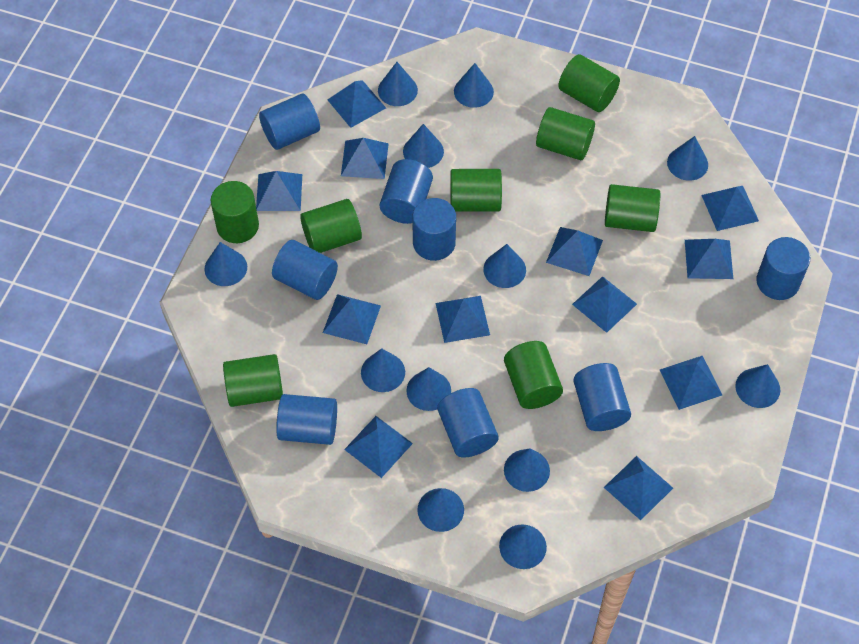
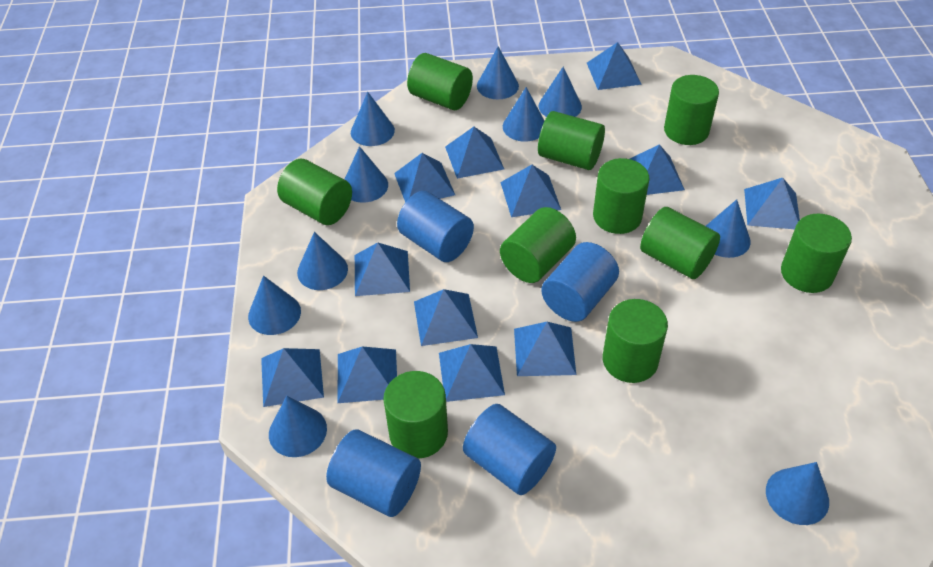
blue cone: [205,242,247,286] [361,348,405,392] [378,62,418,106] [403,124,444,168] [406,367,451,411] [417,488,464,532] [454,63,494,108] [483,244,526,288] [499,524,547,569] [504,449,550,492] [667,136,708,181] [735,364,780,408] = 12 -> [248,276,301,335] [269,396,327,457] [297,232,348,290] [344,146,388,203] [351,92,395,146] [477,46,519,99] [503,87,544,142] [539,67,582,117] [706,199,750,258] [766,462,829,525] = 10
blue cylinder: [259,94,320,150] [272,240,338,300] [276,394,337,445] [380,159,433,224] [412,198,456,261] [437,388,499,457] [573,363,631,431] [756,237,810,300] = 8 -> [326,429,421,517] [397,191,474,262] [463,404,556,495] [541,242,619,322] = 4
green cylinder: [211,181,259,243] [223,354,283,407] [300,199,362,253] [450,169,502,212] [504,341,563,409] [536,107,595,160] [558,54,620,112] [605,184,660,232] = 8 -> [277,159,352,225] [383,371,448,459] [407,53,473,110] [500,207,576,283] [538,111,605,170] [593,158,650,234] [603,299,668,383] [640,207,720,279] [664,75,719,145] [781,214,852,293] = 10

